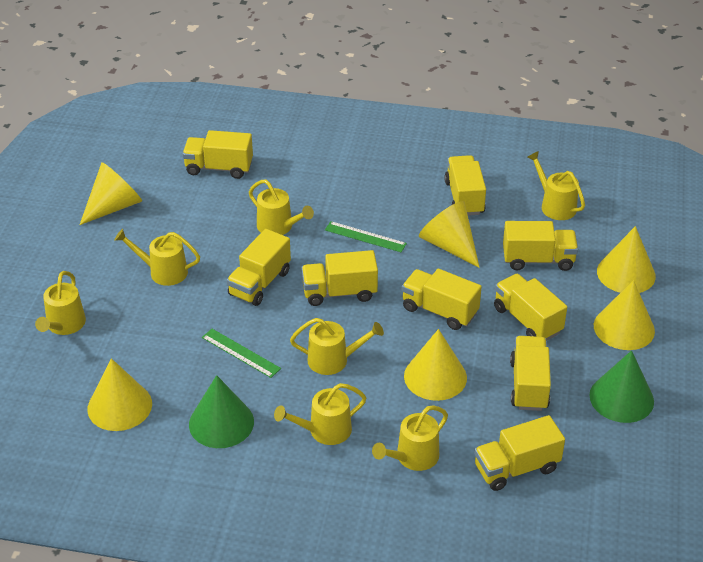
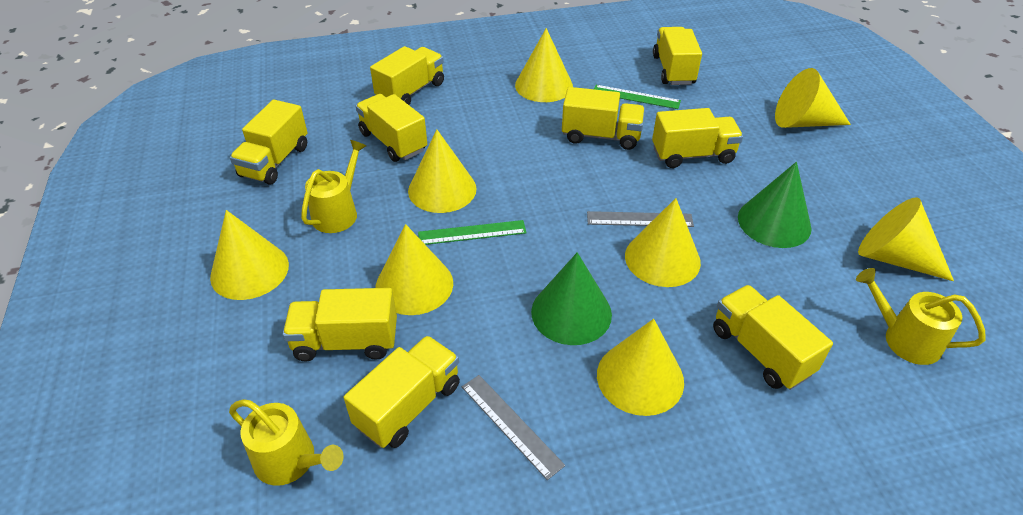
grey ruler: none = 0 -> [462,375,565,480] [587,211,694,227] = 2
yellow cone: [80,162,142,225] [88,358,152,431] [404,329,467,401] [419,201,480,268] [594,280,655,350] [597,226,656,293] = 6 -> [210,210,289,300] [376,224,453,315] [408,130,477,213] [515,28,573,102] [597,319,684,416] [625,198,701,287] [775,68,851,128] [858,197,954,281] = 8
yellow watering can: [35,271,86,335] [114,229,200,286] [249,179,314,235] [274,383,367,445] [290,318,384,375] [372,405,448,471] [528,151,585,220] = 7 -> [229,399,344,486] [301,140,366,233] [856,268,986,365] = 3

